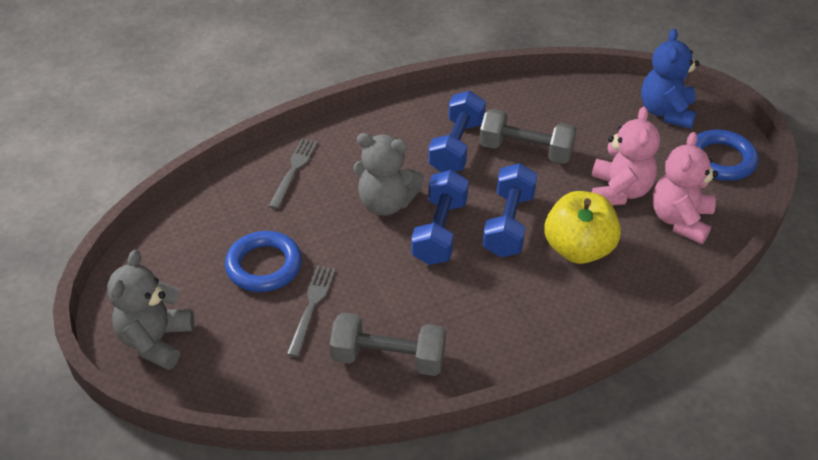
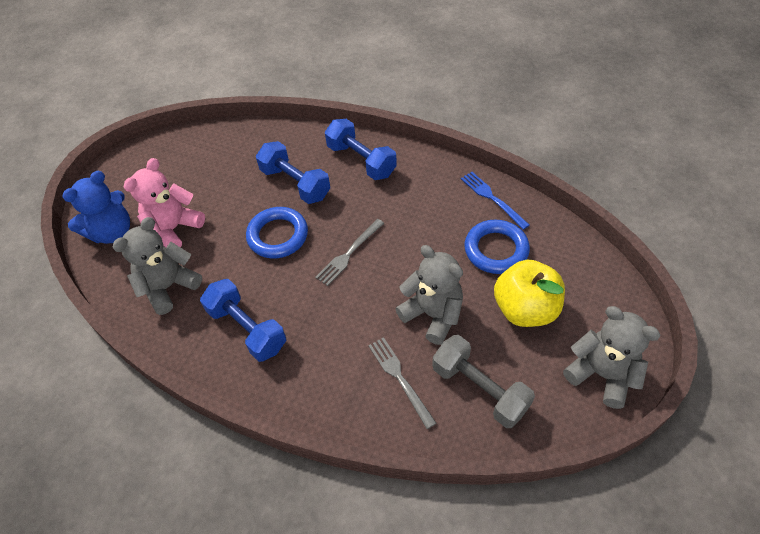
blue fork: none = 0 -> [461,172,530,230] = 1
grey dumbbell: [329,313,446,376] [479,109,577,164] = 2 -> [432,335,535,428] = 1
grey teddy bear: [107,250,194,370] [353,133,424,216] = 2 -> [113,217,202,315] [395,245,463,345] [563,306,661,409] = 3
pink teddy bear: [592,107,660,206] [652,132,718,244] = 2 -> [124,158,205,247] = 1

